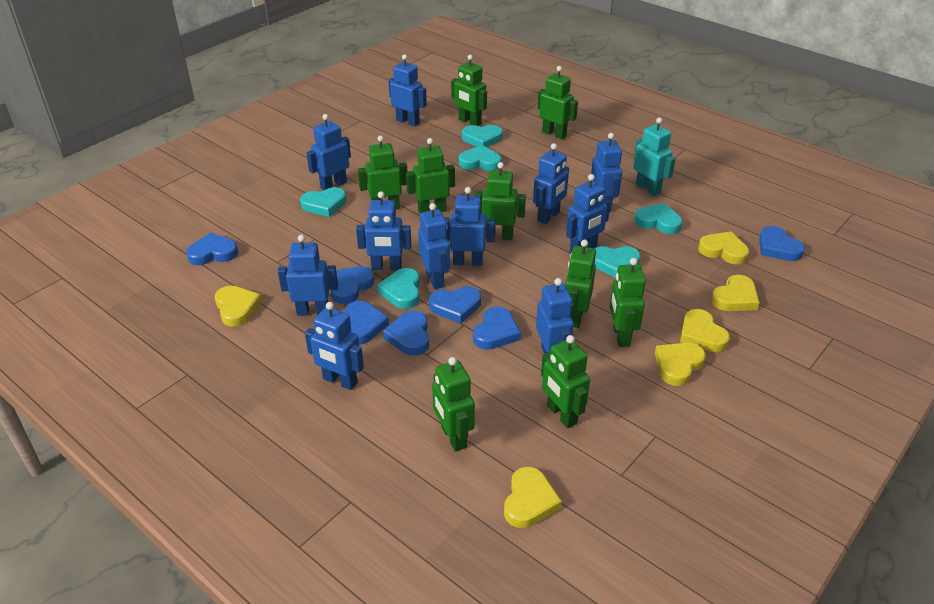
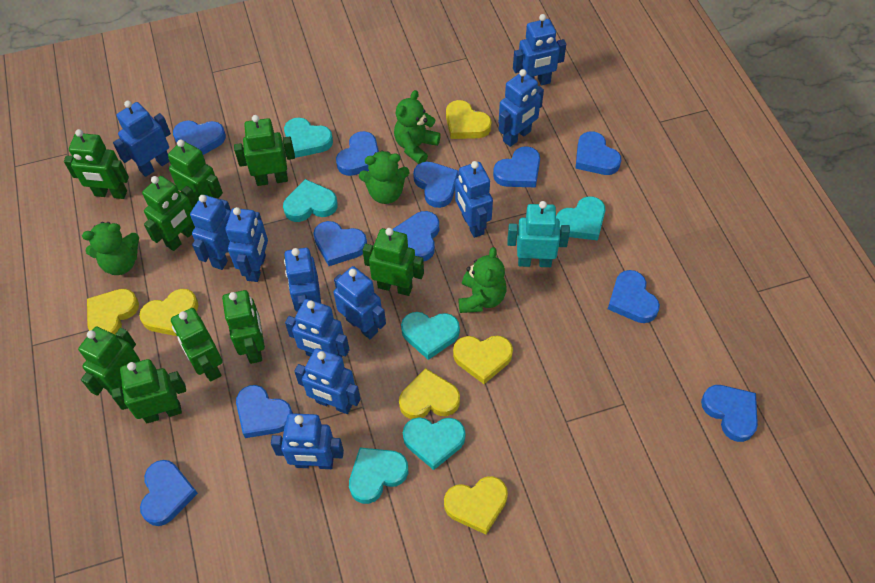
blue heart: [186,232,238,265] [331,266,374,304] [344,301,389,345] [383,311,429,356] [429,286,481,324] [473,306,521,350] [759,226,805,261] = 7 -> [140,460,198,526] [173,120,226,155] [236,385,293,438] [313,221,367,266] [336,131,379,176] [393,211,439,262] [413,162,458,208] [493,146,540,187] [575,131,621,175] [608,270,660,323] [701,385,758,442] = 11
green teddy bear: none = 0 -> [82,222,139,275] [359,150,409,204] [394,90,441,164] [458,247,506,313] = 4

